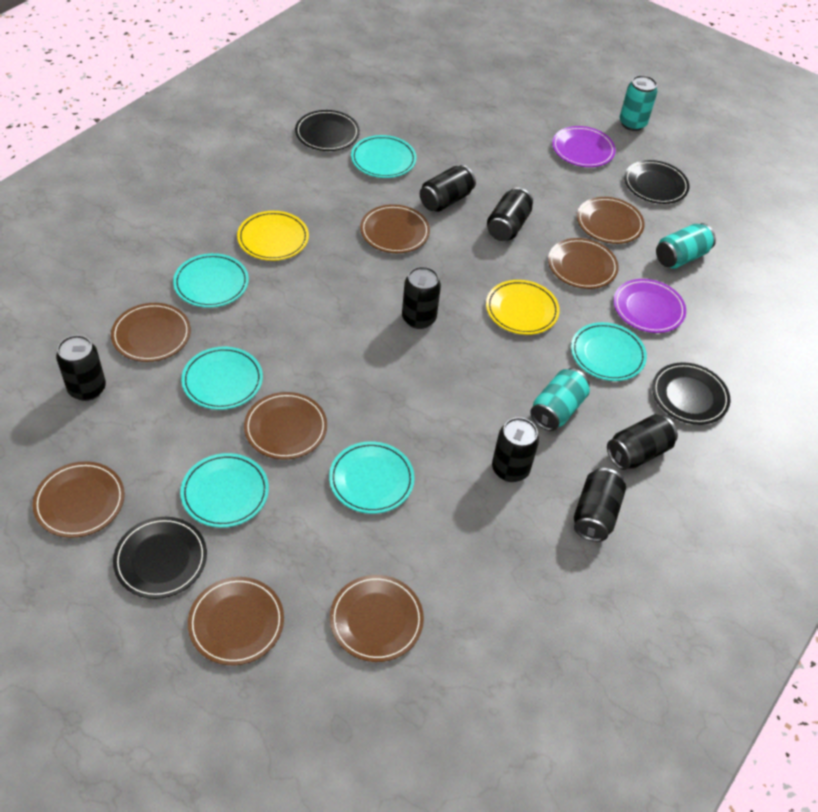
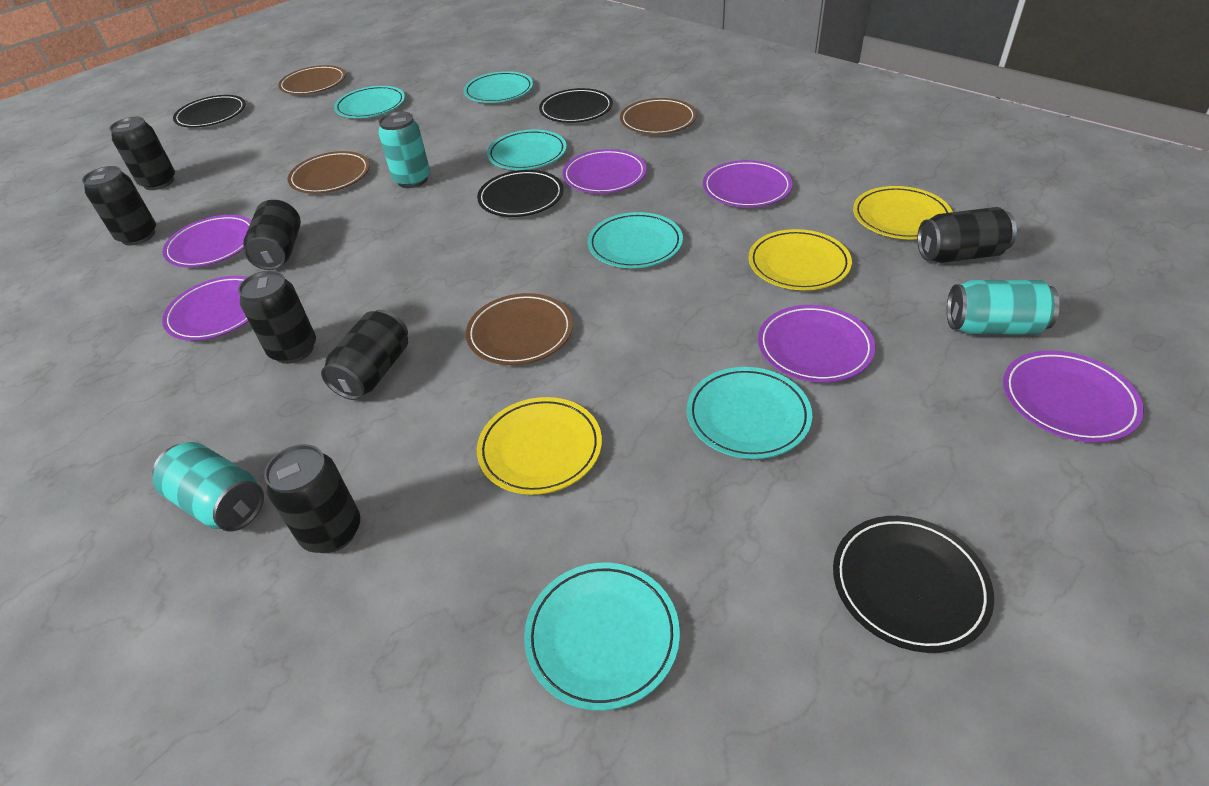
brown plate: [32,461,125,538] [111,303,191,362] [188,577,284,665] [244,392,327,460] [330,575,424,662] [360,204,430,253] [548,238,619,289] [577,197,645,244] = 8 -> [278,65,346,95] [288,151,370,194] [466,293,573,365] [620,98,697,134] = 4
purple plate: [552,126,616,167] [613,279,686,333] = 2 -> [162,276,249,341] [163,215,252,268] [562,149,647,194] [703,160,792,208] [758,305,875,382] [1003,351,1144,442] = 6
yellow plate: [237,211,309,261] [486,280,560,335] = 2 -> [477,397,602,495] [748,229,852,290] [853,186,953,240] = 3

